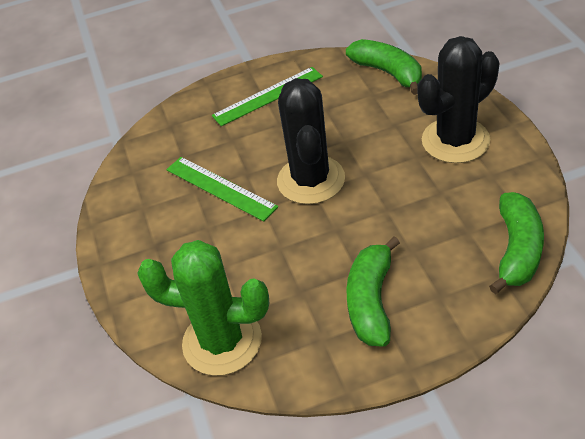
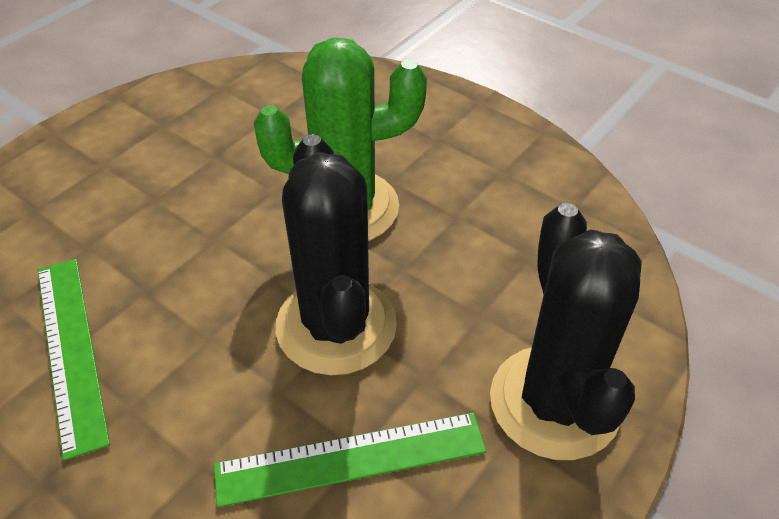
green banana: [346,39,422,95] [346,236,400,347] [489,192,544,294] = 3 -> none = 0

